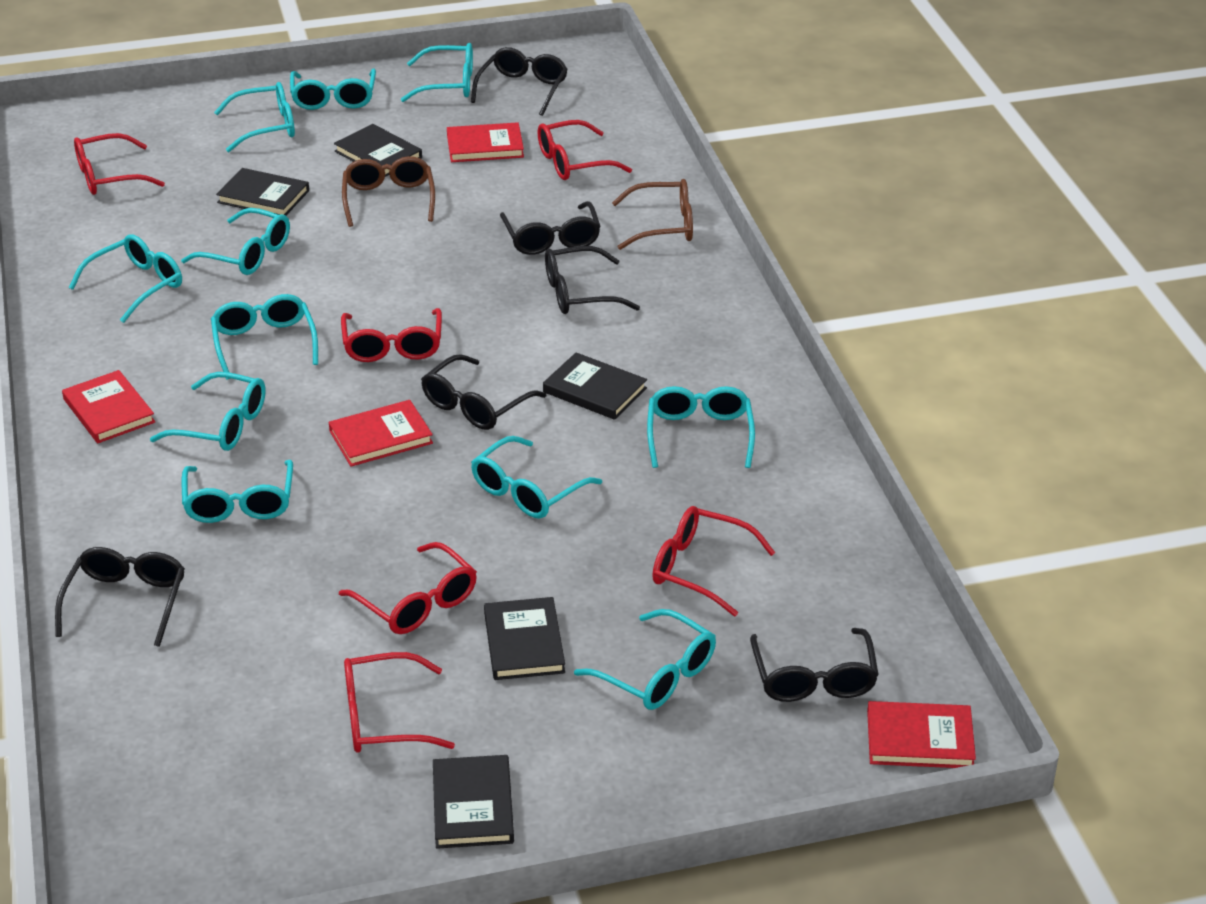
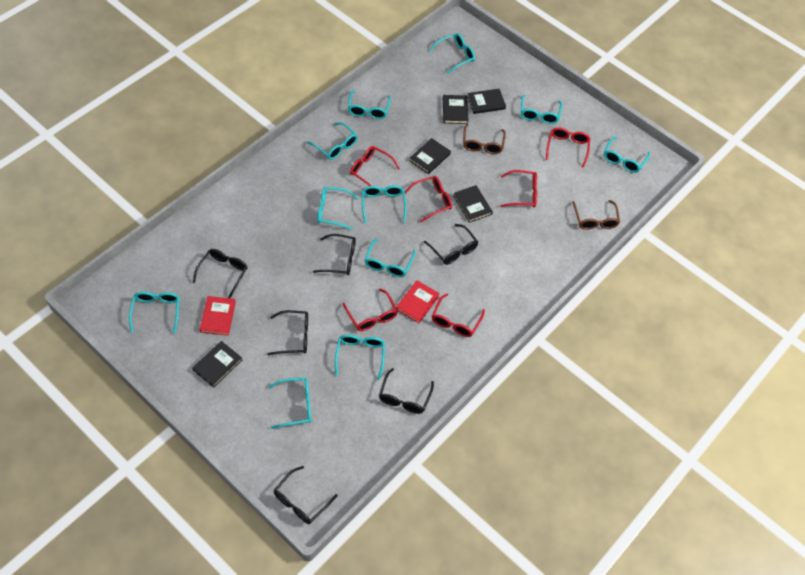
red book: [62,370,155,443] [329,400,433,467] [447,122,524,162] [867,701,976,768] = 4 -> [200,296,236,336] [396,280,440,323] = 2

